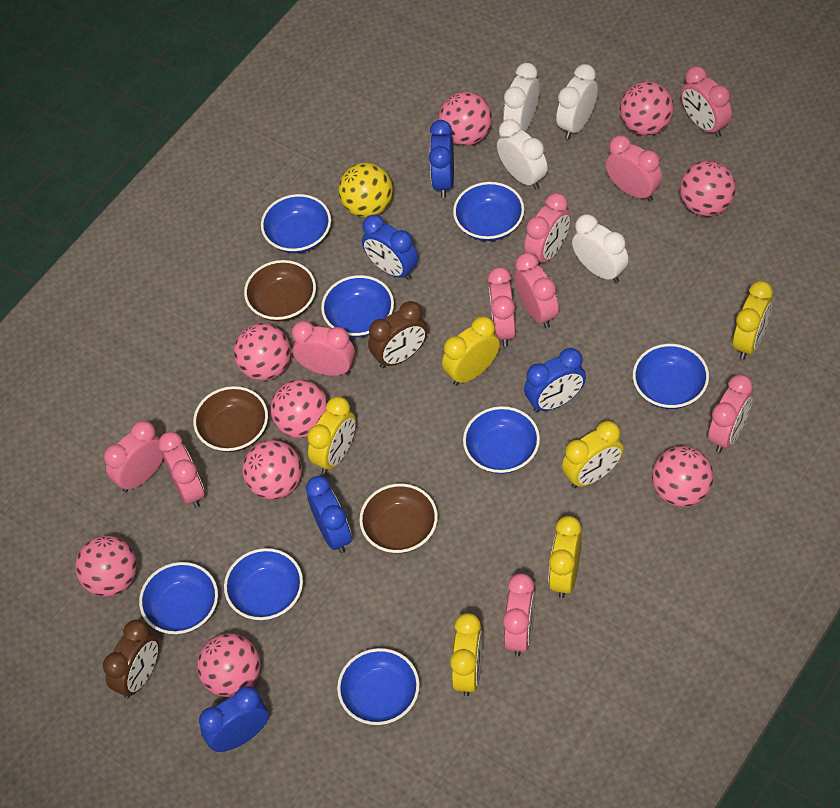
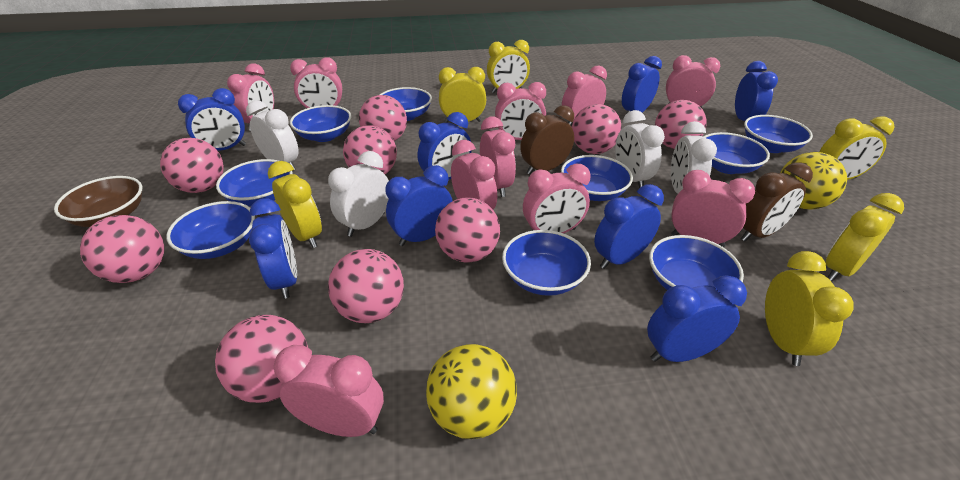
blue bowl: [139,562,218,634] [224,548,303,620] [261,194,331,253] [321,275,394,337] [337,648,420,725] [453,182,524,241] [463,406,540,474] [633,344,709,409] = 8 -> [166,201,255,259] [216,159,293,206] [290,105,352,142] [380,87,432,121] [502,230,591,296] [561,155,633,201] [649,235,744,290] [703,132,770,174] [744,115,813,153] = 9
blue clock: [199,686,269,752] [306,476,352,553] [362,215,418,280] [429,120,454,198] [524,348,586,413] = 5 -> [178,88,246,151] [249,198,297,299] [385,165,452,246] [418,112,471,179] [594,184,664,269] [622,56,662,114] [647,275,747,362] [735,61,778,121] = 8
brown bowl: [193,386,268,452] [244,260,316,322] [359,483,438,553] = 3 -> [54,176,143,227] = 1
yellow ball: [338,163,393,217] = 1 -> [426,344,517,439] [780,152,847,210] = 2

